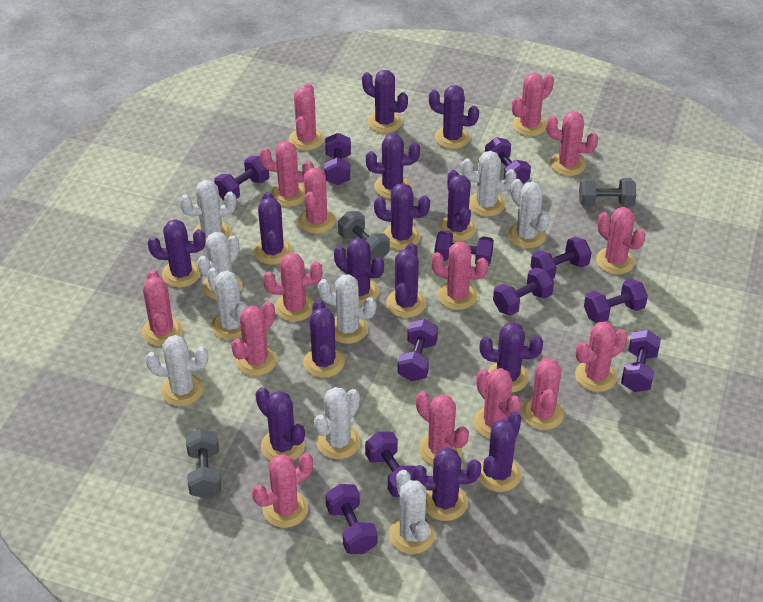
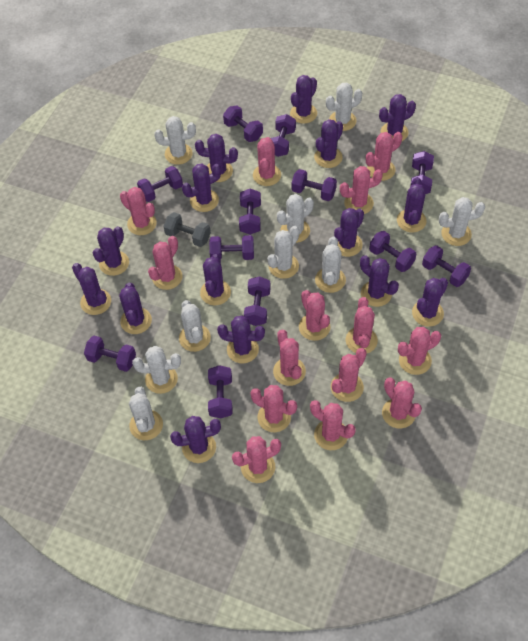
grey dumbbell: [186,428,221,498] [338,211,390,261] [579,178,636,207] = 3 -> [164,212,211,247] = 1
pink cactus: [142,270,183,346] [231,301,277,376] [252,453,313,528] [259,141,314,207] [263,253,322,322] [289,83,324,151] [298,167,336,234] [416,391,469,465] [431,242,488,310] [474,368,521,439] [512,73,554,136] [521,357,564,430] [546,112,598,176] [575,321,628,392] [596,207,645,274] = 15 -> [120,187,157,235] [148,236,183,290] [232,436,281,483] [250,385,297,432] [253,137,281,186] [273,330,306,386] [299,290,331,341] [310,400,356,450] [331,348,367,402] [340,166,383,214] [346,297,378,353] [366,132,402,181] [382,378,422,429] [398,327,441,375] = 14
purple cactus: [148,219,206,287] [254,192,292,265] [255,387,305,461] [303,300,345,378] [334,238,384,306] [362,70,408,133] [366,134,420,199] [374,183,430,250] [386,243,426,318] [413,447,481,521] [429,85,479,149] [438,170,476,241] [478,411,522,492] [479,322,543,393] = 14 -> [72,263,111,315] [93,226,129,276] [119,282,152,334] [170,416,221,463] [182,164,221,212] [195,134,238,182] [200,254,231,305] [217,315,265,363] [290,75,317,124] [314,119,343,168] [334,208,364,257] [360,255,399,307] [379,94,416,141] [397,177,427,232] [412,278,448,327] = 15
purple dumbbell: [214,156,269,201] [324,133,351,185] [325,484,378,554] [365,432,416,497] [398,319,438,381] [434,230,494,266] [485,137,531,184] [493,267,554,316] [531,237,592,279] [584,279,648,323] [621,330,661,392] = 11 -> [84,336,136,372] [137,166,183,202] [208,365,232,418] [209,235,254,260] [223,105,263,142] [239,188,261,235] [244,276,271,326] [271,114,296,157] [291,169,337,201] [369,231,416,272] [410,151,434,194] [422,245,471,287] = 12

